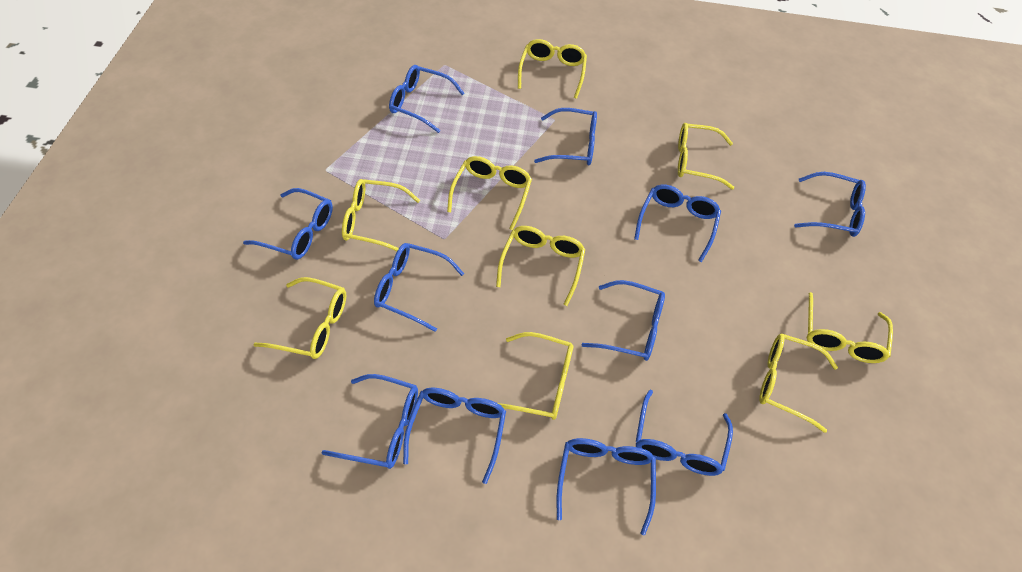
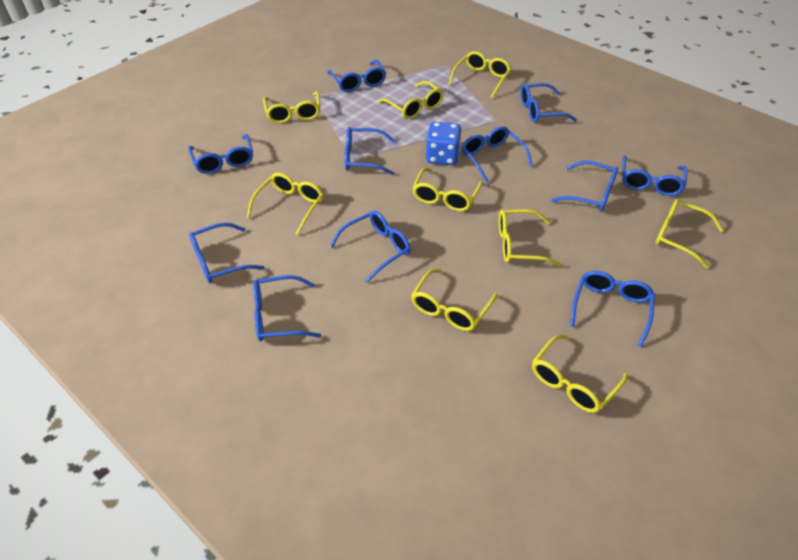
blue dice: none = 0 -> [426,122,462,165] = 1

